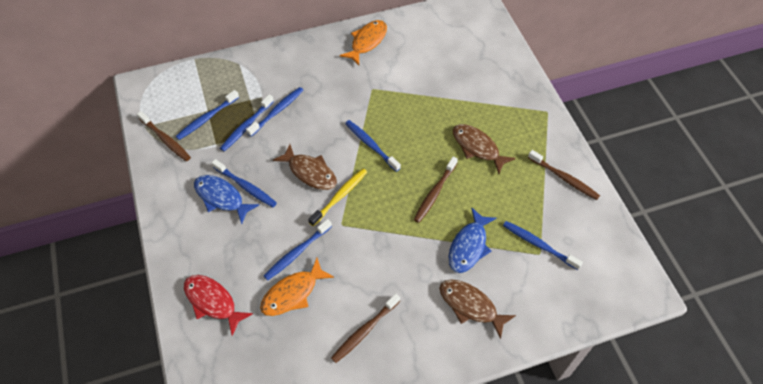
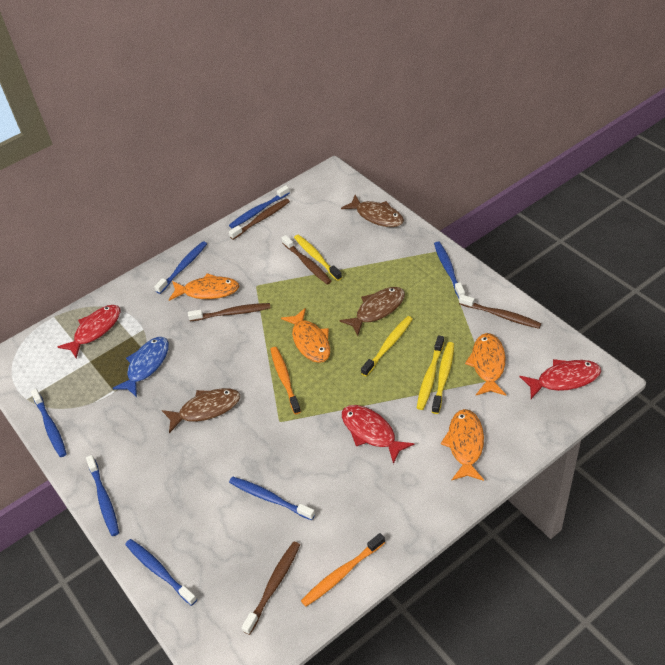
blue fish: [194,175,259,224] [448,207,497,273] = 2 -> [113,337,169,397] = 1
brown toothbrush: [137,111,191,161] [331,294,400,363] [414,157,458,223] [528,150,600,200] = 4 -> [188,303,270,321] [229,198,290,240] [242,542,300,635] [282,235,332,284] [459,294,541,329] = 5
orange fish: [260,258,334,316] [340,20,387,65] = 2 -> [169,273,239,301] [281,308,330,363] [441,409,484,481] [465,333,506,395] = 4
orange toothbrush: none = 0 -> [270,347,301,414] [301,533,385,607] = 2
red fish: [184,275,253,335] = 1 -> [57,305,120,358] [342,405,414,464] [519,359,601,399] = 3
yellow toothbrush: [308,169,367,226] = 1 -> [294,235,342,281] [361,316,413,377] [417,335,444,410] [432,342,454,414] = 4

